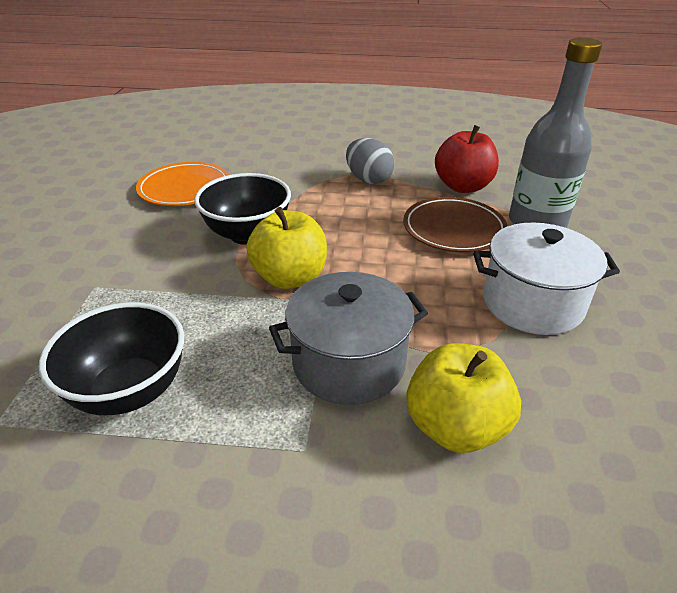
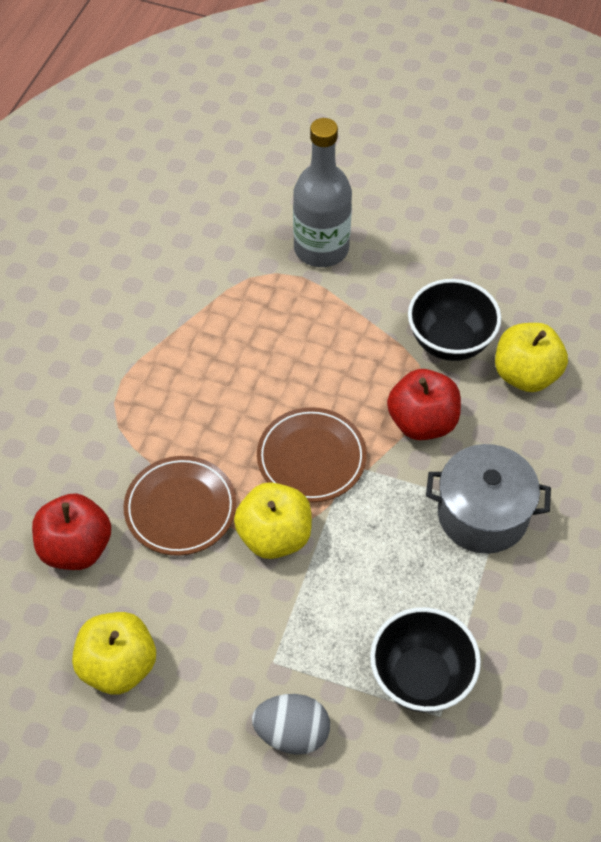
brown plate: [403,197,508,252] = 1 -> [124,456,237,556] [257,407,367,502] = 2
orange plate: [136,162,229,206] = 1 -> none = 0
red apple: [435,125,499,193] = 1 -> [32,493,111,570] [387,369,461,440] = 2
white pot: [473,222,620,335] = 1 -> none = 0
yellow apple: [247,207,327,289] [406,343,521,453] = 2 -> [72,612,156,695] [234,482,312,559] [495,323,568,392] = 3

